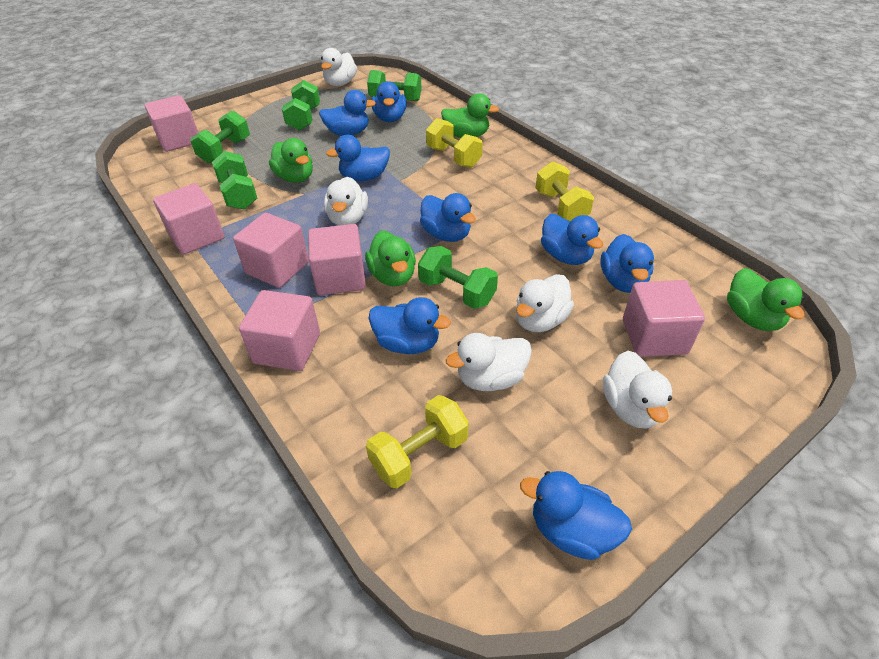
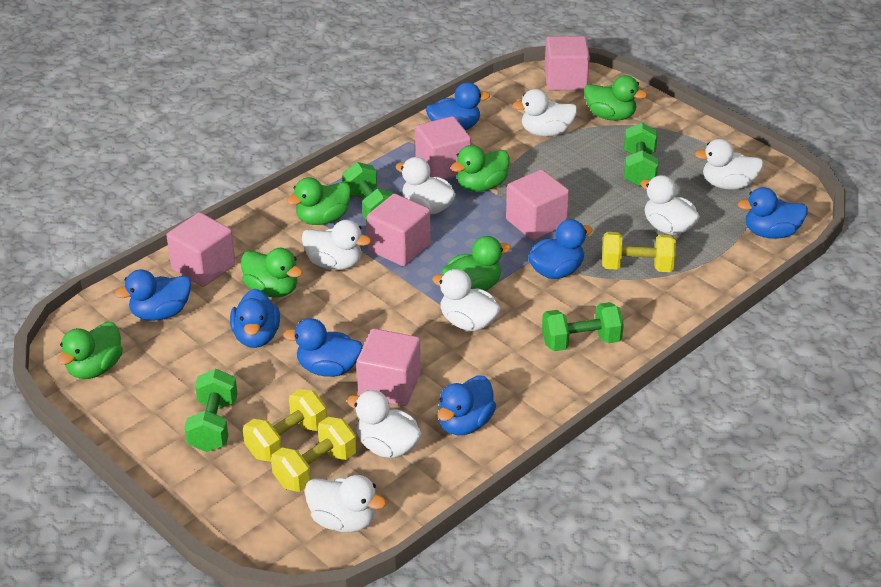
blue duck: [319,90,376,136] [326,135,390,181] [369,297,451,354] [372,81,406,122] [420,193,476,242] [520,471,632,560] [541,214,603,265] [600,234,654,293] = 8 -> [115,270,191,321] [230,289,280,348] [283,318,363,377] [426,82,490,130] [437,376,496,435] [528,219,593,279] [738,187,808,239] = 7
green duck: [269,138,313,183] [365,230,416,286] [441,93,499,138] [727,268,805,331] = 4 -> [58,322,123,379] [241,248,303,297] [287,177,351,225] [441,236,511,291] [450,145,510,192] [584,75,647,121] = 6
green dumbbell: [191,110,250,163] [212,151,257,210] [282,80,320,131] [367,70,422,101] [418,246,498,309] = 5 -> [185,369,238,452] [342,162,394,221] [542,302,624,351] [624,123,658,187] = 4
white duck: [321,48,357,86] [324,177,368,226] [446,333,532,391] [516,274,574,332] [603,351,672,429] = 5 -> [302,220,371,270] [304,475,386,532] [347,390,422,458] [395,157,456,214] [432,269,501,331] [512,89,577,137] [640,175,700,235] [695,139,763,190] = 8

